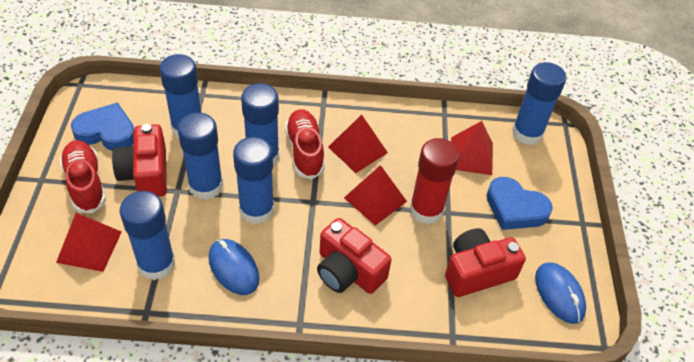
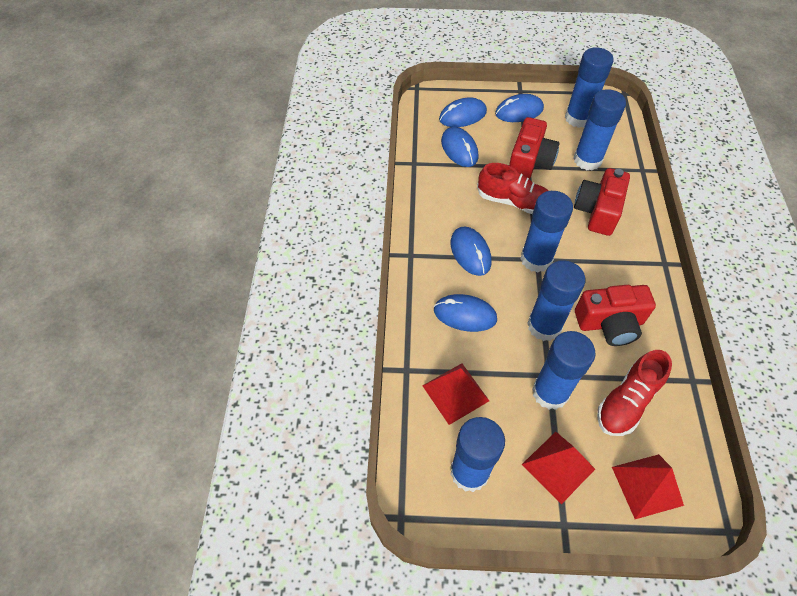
blue heart: [71,102,134,151] [486,177,553,230] = 2 -> none = 0
blue mouse: [209,239,259,295] [535,262,586,324] = 2 -> [434,294,497,332] [439,98,487,127] [441,127,479,167] [451,226,491,276] [495,94,544,122] = 5
red glue stick: [410,138,459,224] = 1 -> none = 0
red pyramid: [56,213,122,272] [328,115,388,173] [344,165,407,226] [451,121,493,175] = 4 -> [423,363,489,425] [522,432,595,504] [612,454,684,519] = 3

